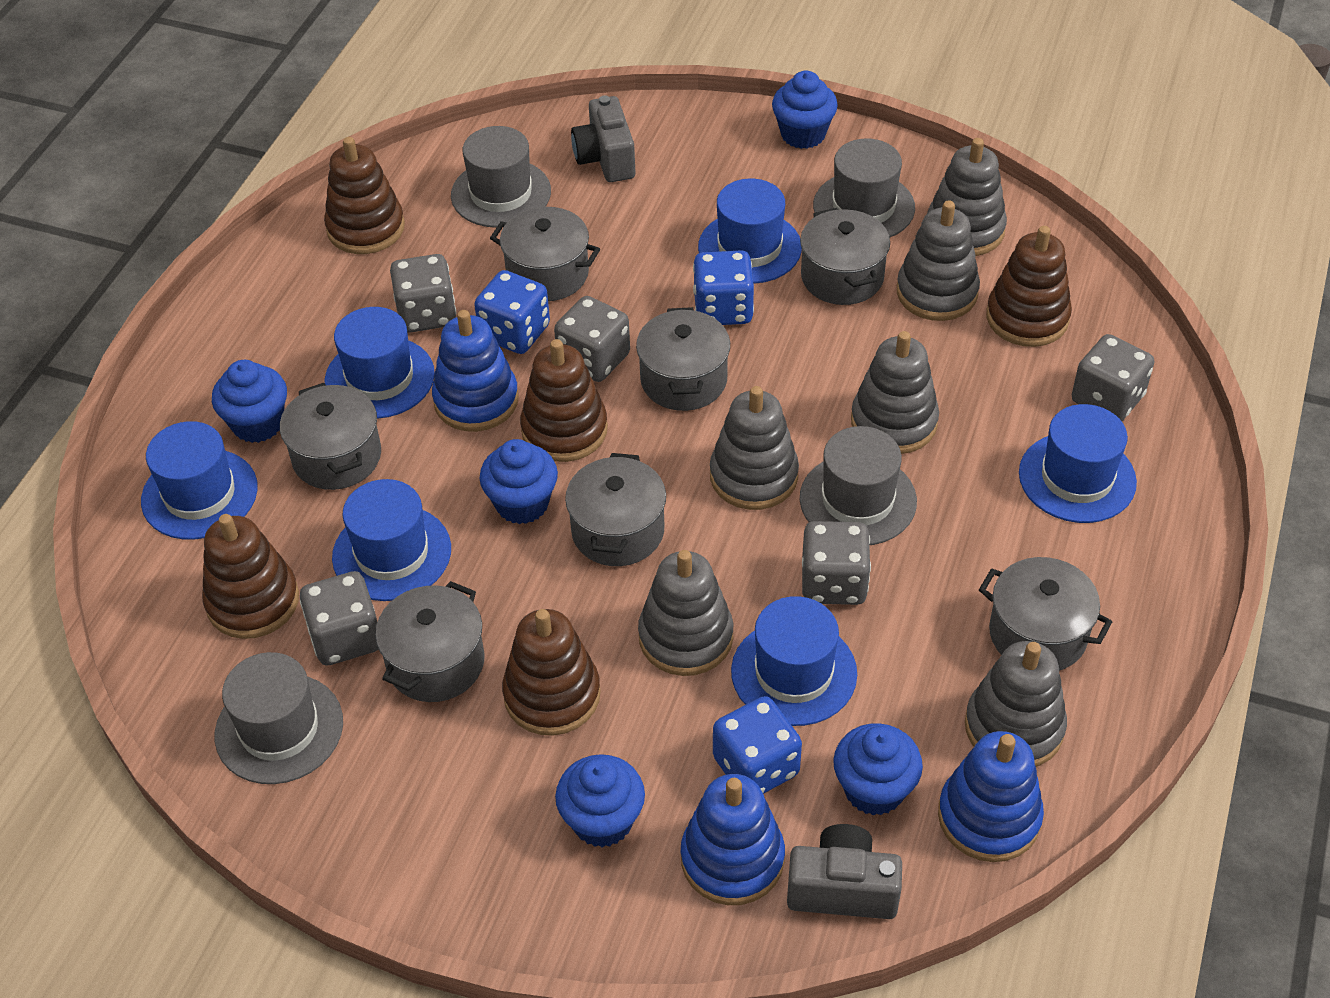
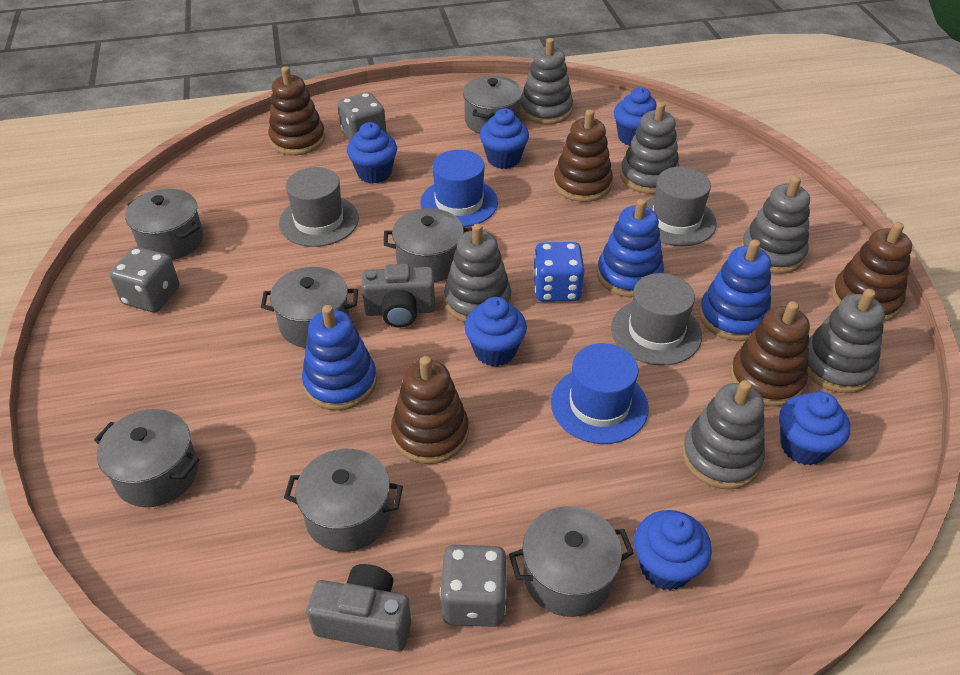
blue cupcake: [212,360,287,443] [480,439,558,524] [555,754,645,847] [772,71,838,149] [833,723,923,816] = 5 -> [347,122,397,183] [464,297,527,367] [480,108,529,169] [614,87,657,146] [634,510,712,590] [779,391,850,466] = 6
blue dice: [474,270,550,354] [693,250,754,325] [713,696,802,794] = 3 -> [533,242,584,302] = 1
blue hat: [141,421,258,540] [324,307,435,419] [332,479,451,601] [698,179,802,284] [731,596,857,726] [1019,404,1137,523] = 6 -> [420,150,498,227] [551,343,649,444] = 2
grey dice: [300,571,379,665] [390,254,456,333] [554,296,630,382] [802,521,871,605] [1072,334,1154,421] = 5 -> [110,247,180,312] [338,92,387,141] [440,545,507,627] = 3
grey hat: [215,652,343,784] [451,126,551,228] [800,426,917,545] [813,138,915,237] = 4 -> [279,167,359,247] [611,273,702,366] [646,167,717,246] = 3

